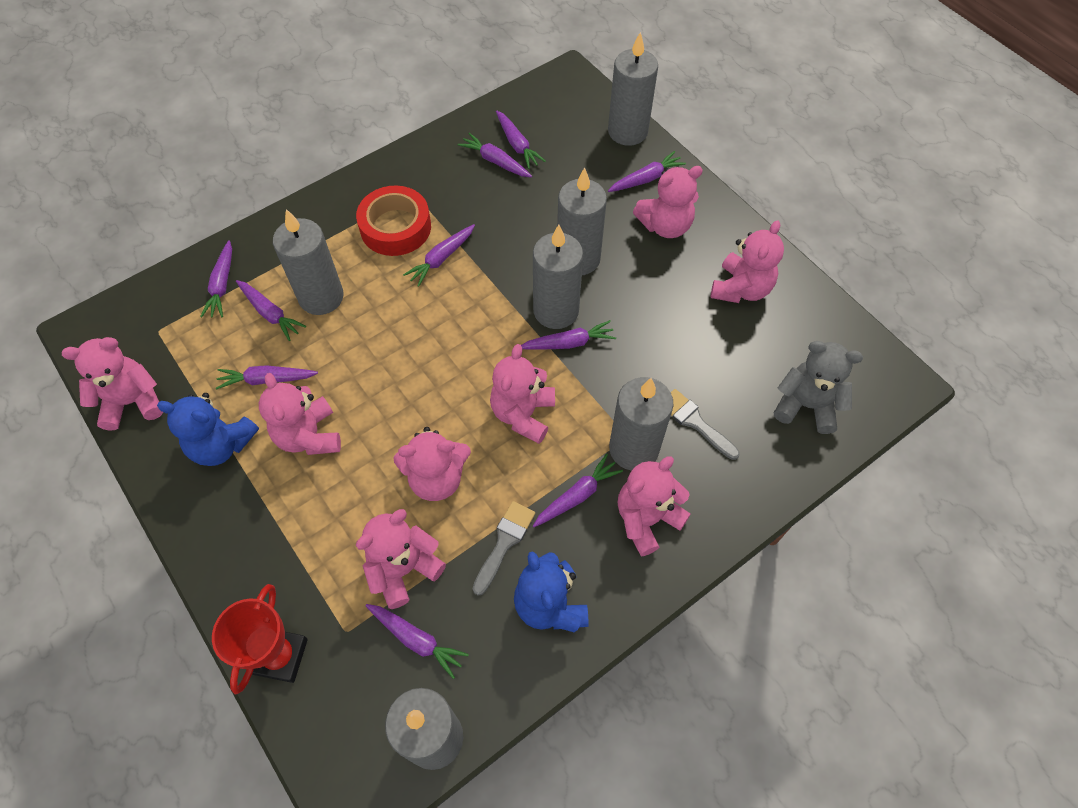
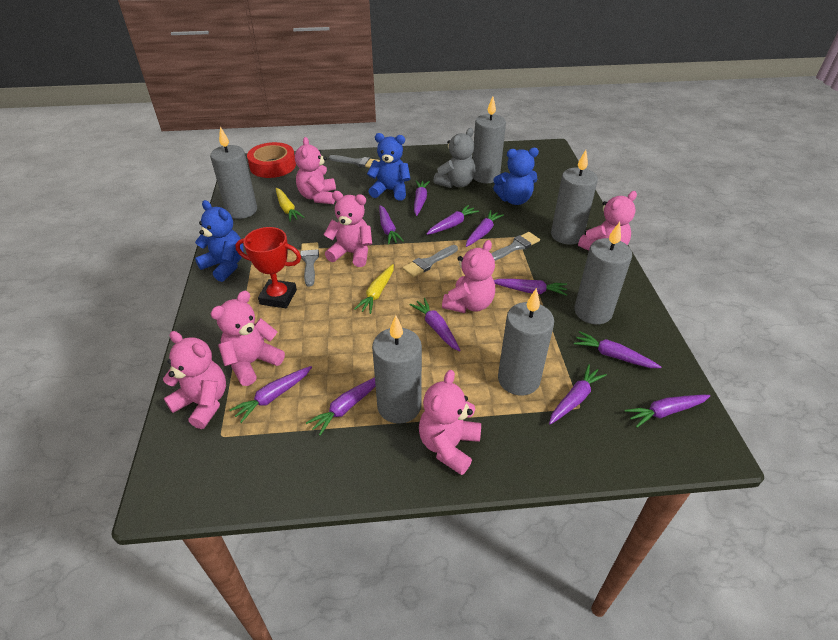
blue teddy bear: [157,393,259,466] [514,551,589,632] = 2 -> [195,200,244,282] [367,133,410,201] [493,148,539,205] = 3
grey brush: [473,501,535,596] [671,389,740,460] = 2 -> [300,242,319,287] [329,155,380,168] [403,245,458,277] [491,232,540,261] = 4
pink teddy bear: [62,337,164,430] [259,373,341,455] [356,509,446,609] [393,427,471,501] [490,344,555,444] [618,456,691,556] [633,166,703,238] [711,220,784,303] = 8 -> [163,331,226,429] [211,291,285,386] [295,137,336,204] [324,191,372,267] [419,370,481,475] [442,240,495,313] [578,191,637,251] = 7
purple carrot: [200,240,232,317] [216,365,318,390] [236,280,306,341] [365,604,469,679] [403,224,475,287] [458,133,532,177] [496,111,546,169] [521,320,616,350] [533,454,623,527] [608,151,686,192] = 10 -> [229,366,312,423] [306,377,376,436] [379,205,404,244] [409,298,461,351] [414,180,430,216] [427,205,479,235] [466,210,504,247] [494,279,567,296] [549,364,607,425] [574,331,661,368] [624,395,710,428] = 11
yellow carrot: none = 0 -> [276,188,304,222] [354,264,394,314] = 2

